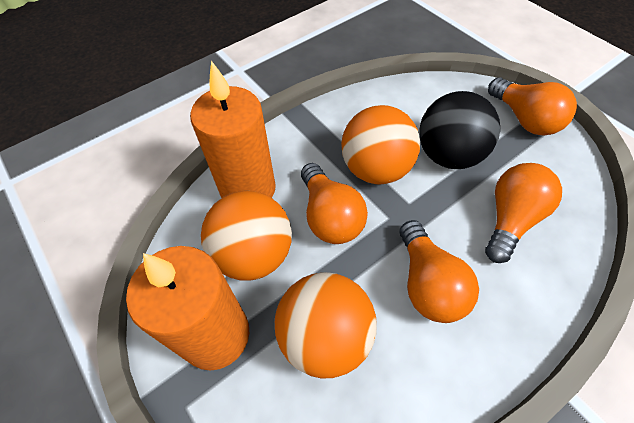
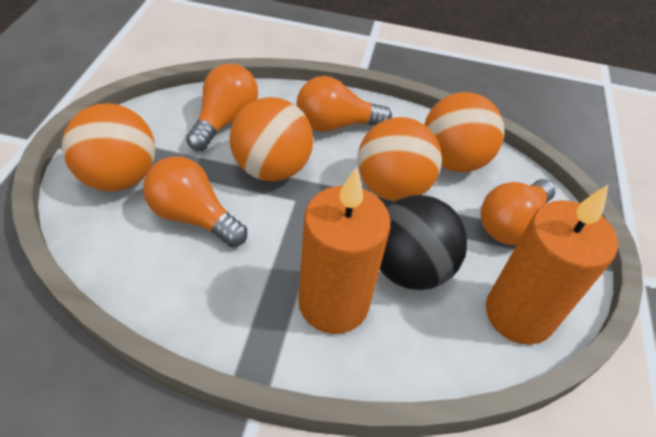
orange ball: [201,191,292,280] [275,272,377,379] [341,105,420,184] = 3 -> [62,103,156,191] [229,97,313,181] [358,117,442,201] [424,92,504,172] = 4

